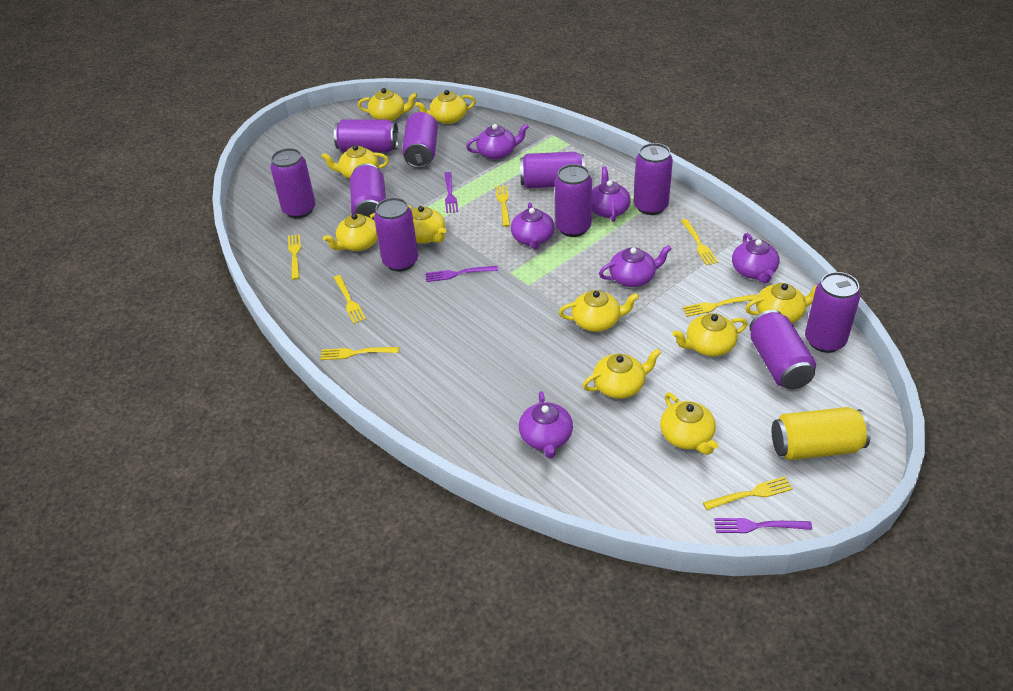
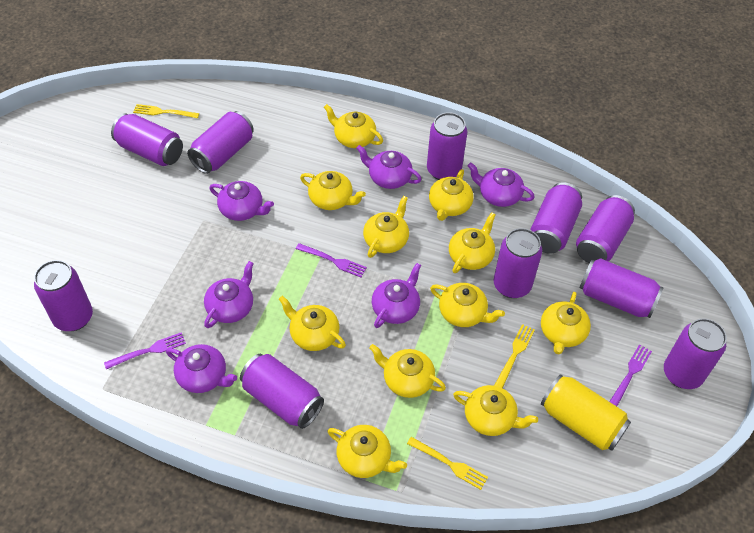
yellow fork: [288,234,301,280] [320,347,399,360] [334,275,366,324] [495,185,510,227] [681,219,718,265] [682,294,757,317] [703,477,793,510] = 7 -> [133,104,199,118] [407,437,488,490] [494,324,535,388] = 3
yellow teapot: [321,145,389,179] [323,213,378,251] [358,88,417,121] [408,205,446,244] [415,90,476,124] [559,290,639,332] [583,349,661,399] [660,393,718,455] [672,313,748,356] [745,283,817,323] = 10 -> [279,296,346,351] [300,171,366,210] [324,104,383,148] [328,425,407,478] [363,196,409,258] [369,344,446,398] [429,169,473,221] [430,283,505,327] [449,212,496,273] [453,385,538,436] [541,292,591,355] = 11

